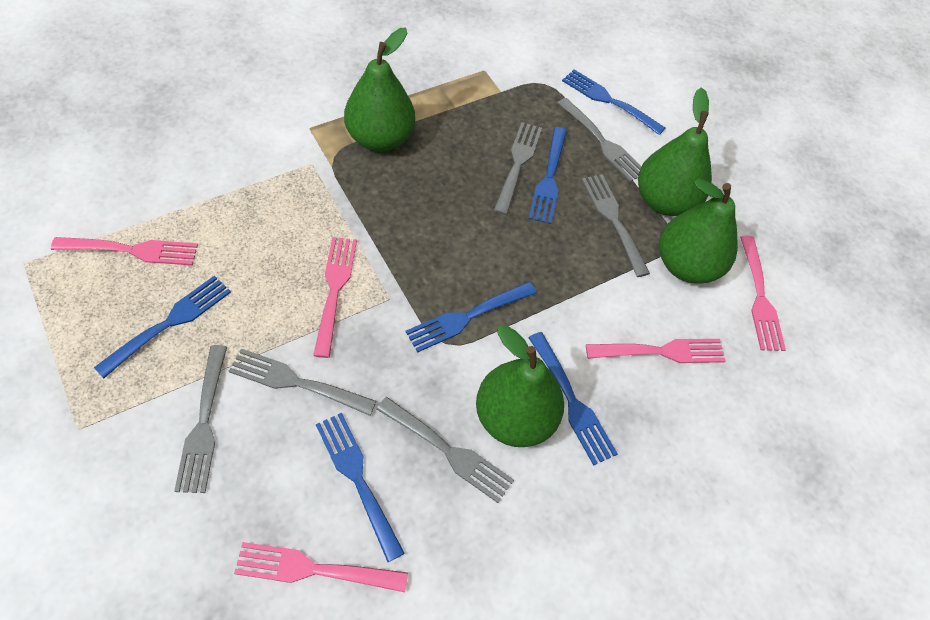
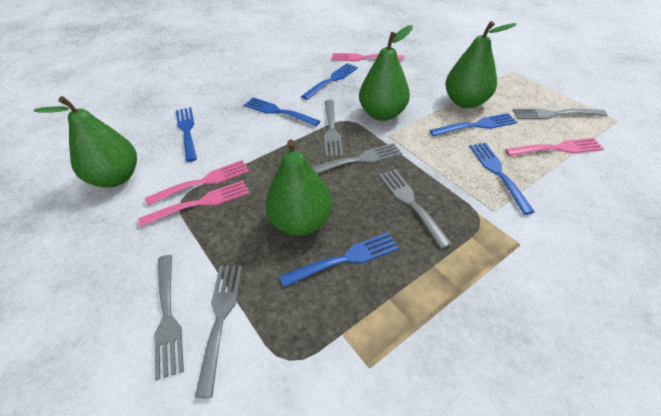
pink fork: [51,237,198,265] [234,542,408,592] [313,237,357,358] [586,339,726,363] [740,236,786,351] = 5 -> [138,180,249,227] [145,160,249,205] [332,53,404,61] [505,138,604,156] = 4

